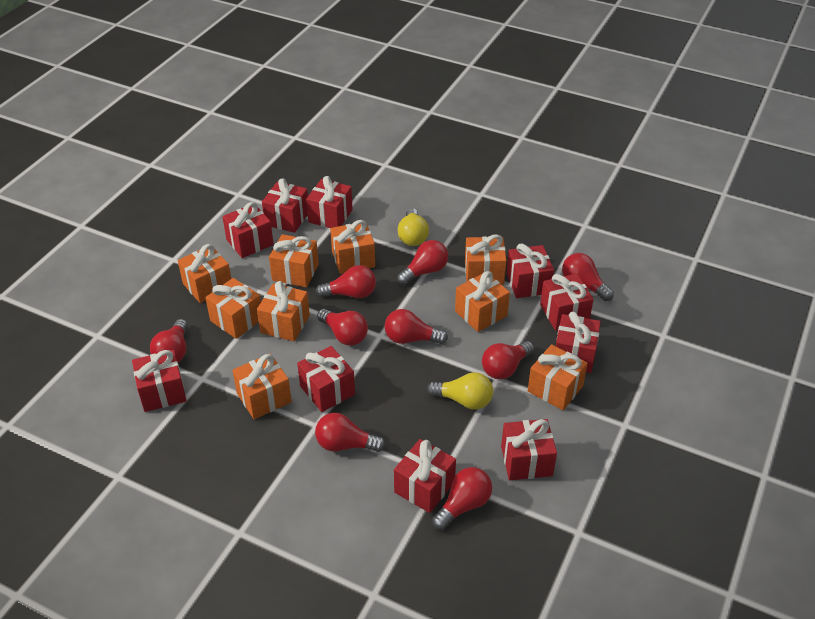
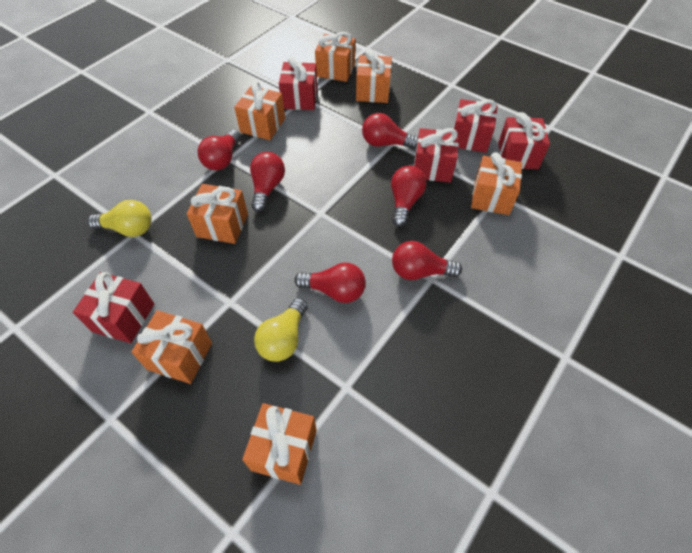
orange gift: [178,244,231,303] [205,278,261,339] [232,353,292,419] [257,281,310,341] [269,234,319,287] [330,220,375,274] [455,271,510,332] [465,234,506,284] [528,344,588,410] = 9 -> [131,310,212,384] [187,184,248,244] [234,81,285,140] [242,403,317,485] [315,32,355,82] [356,49,392,103] [471,152,522,215] = 7
red gift: [132,350,187,412] [222,202,274,258] [262,178,308,233] [297,346,355,412] [306,176,353,228] [394,439,456,513] [501,419,557,480] [506,244,554,298] [540,274,594,331] [556,312,601,373] = 10 -> [73,272,154,343] [279,56,318,110] [414,128,459,183] [453,99,498,153] [498,112,550,169] = 5
red light bulb: [150,319,188,362] [315,413,385,452] [316,265,376,298] [317,309,368,345] [384,309,448,344] [397,240,448,285] [432,467,492,530] [482,341,534,379] [562,253,614,301] = 9 -> [198,130,241,170] [250,152,285,212] [294,262,366,303] [362,113,418,149] [391,166,426,227] [392,241,462,280] = 6

